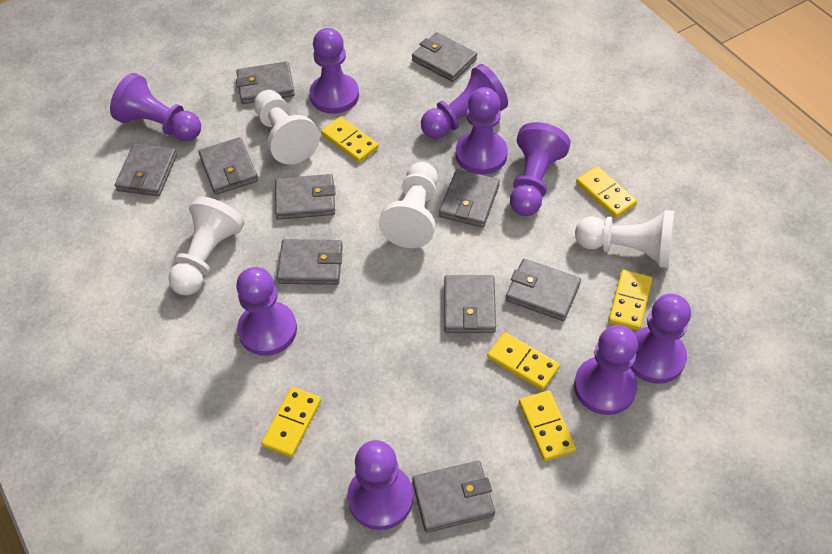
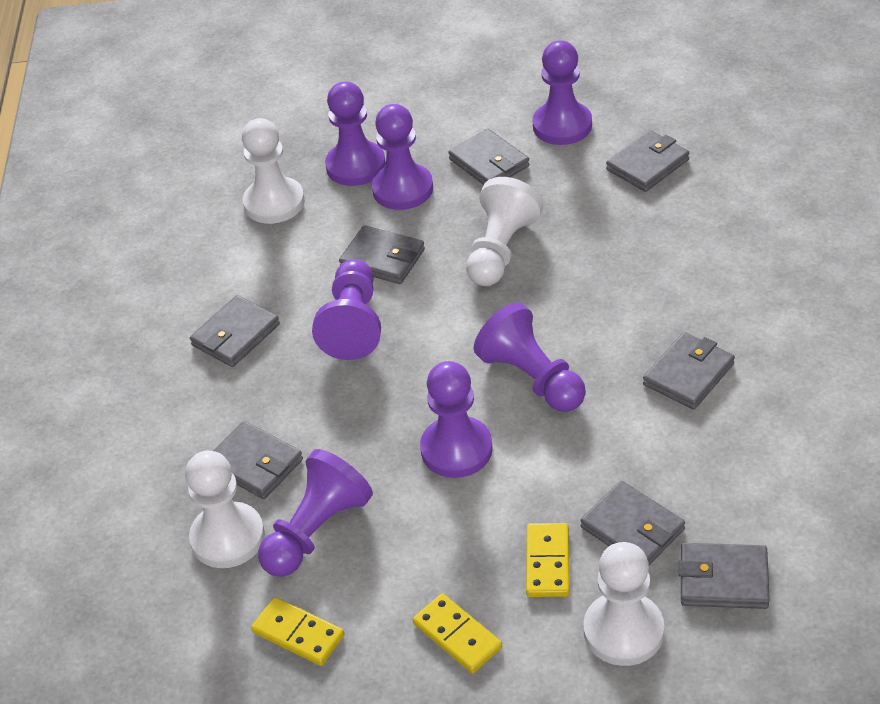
grey wallet: [115,143,177,196] [198,137,258,195] [236,61,295,104] [275,174,335,220] [277,239,343,285] [412,32,477,82] [412,461,495,533] [439,169,500,228] [444,275,496,333] [506,259,581,321] = 10 -> [190,295,280,367] [214,421,303,499] [339,225,425,284] [448,129,529,185] [580,481,685,565] [606,130,689,192] [643,332,735,410] [679,543,770,609] = 8
purple pawn: [110,73,201,141] [236,267,297,356] [309,28,359,114] [347,440,413,530] [421,64,508,139] [456,87,508,175] [510,122,571,216] [574,325,638,415] [631,294,691,384] = 9 -> [258,449,373,577] [312,259,381,360] [325,81,386,186] [372,104,433,210] [420,361,493,478] [474,302,586,412] [532,40,592,145] = 7
yellow domino: [261,387,321,457] [321,117,379,162] [487,332,560,390] [519,390,576,461] [576,166,637,218] [608,270,652,330] = 6 -> [251,597,344,666] [413,593,502,673] [526,523,569,597] = 3

